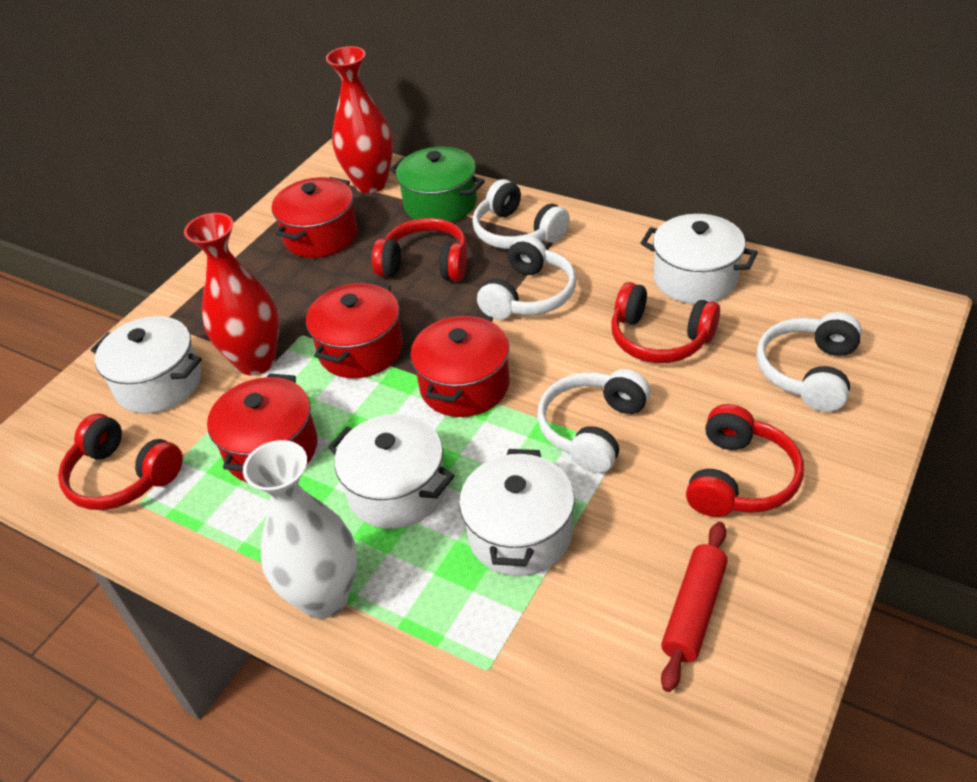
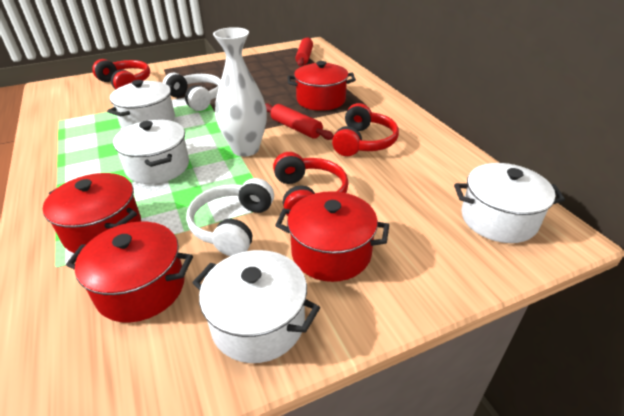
green pot: [390,147,485,222] = 1 -> none = 0
red headphones: [58,414,183,510] [372,218,467,281] [611,282,720,363] [686,404,804,517] = 4 -> [92,59,150,89] [273,152,349,216] [332,103,399,156] = 3
red rolling pin: [661,522,728,692] = 1 -> [265,103,334,140] [295,37,313,66] = 2
red vase: [184,213,279,375] [326,46,393,193] = 2 -> none = 0
white headphones: [472,179,570,249] [477,236,576,320] [537,369,650,473] [756,312,862,412] = 4 -> [163,72,221,111] [186,178,274,256] = 2

